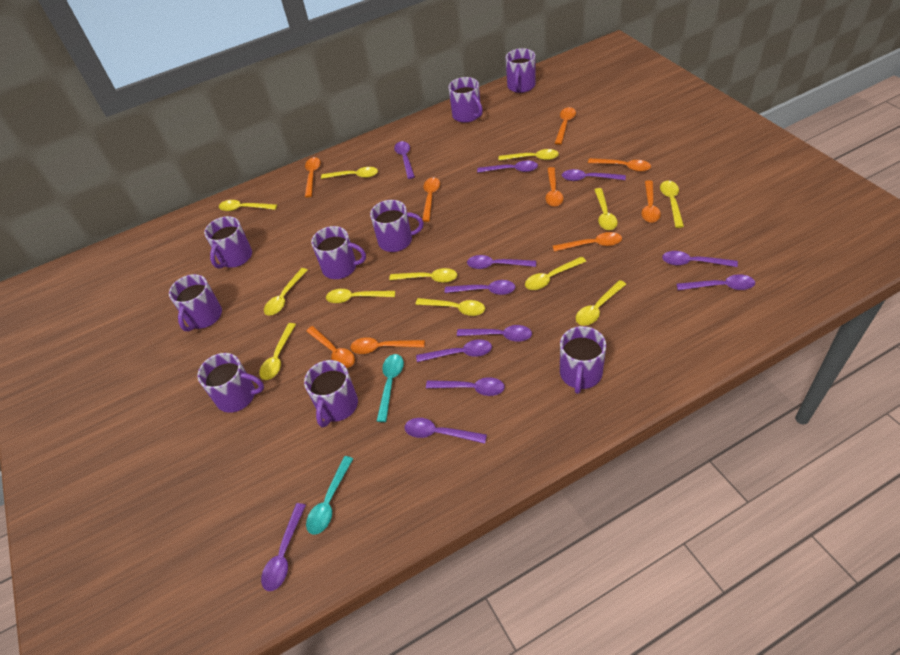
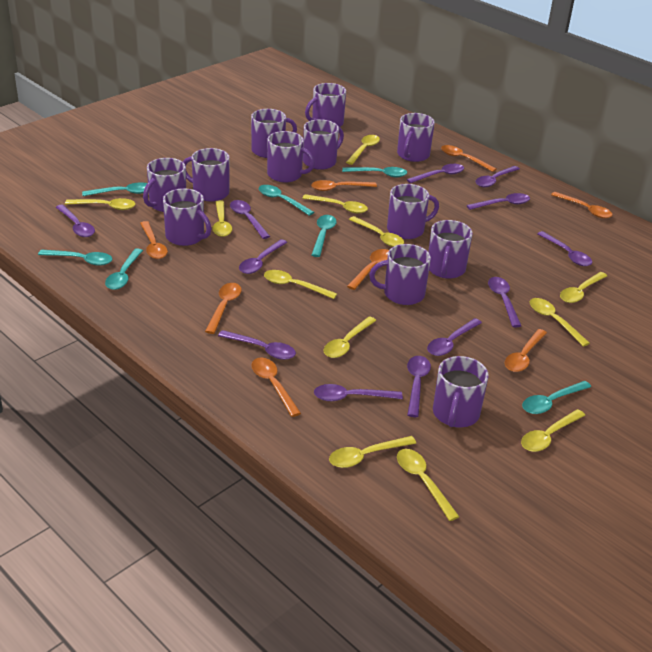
orange spoon: [305,157,321,197] [306,326,355,368] [350,337,425,354] [422,178,440,222] [546,167,563,207] [553,232,622,252] [555,107,576,145] [588,158,651,172] [641,180,661,223] = 9 -> [140,221,168,259] [205,283,242,334] [251,358,301,417] [311,180,377,191] [347,249,389,290] [441,145,497,172] [505,329,547,372] [551,192,612,218] = 8
purple mug: [169,274,222,332] [197,353,264,413] [204,216,252,269] [304,360,358,427] [311,226,366,279] [370,200,423,252] [448,77,483,123] [506,48,535,93] [560,326,606,394] = 9 -> [143,158,186,212] [163,188,211,246] [183,148,230,202] [251,109,297,158] [267,131,315,182] [303,119,344,170] [305,83,346,127] [369,244,431,305] [387,184,439,239] [397,113,435,162] [428,220,472,279] [433,356,489,427] = 12
turquoise spoon: [306,456,353,535] [377,354,404,422] = 2 -> [38,249,113,266] [82,182,147,196] [105,248,143,290] [259,185,314,216] [312,215,337,257] [342,167,408,177] [522,381,591,414] = 7

